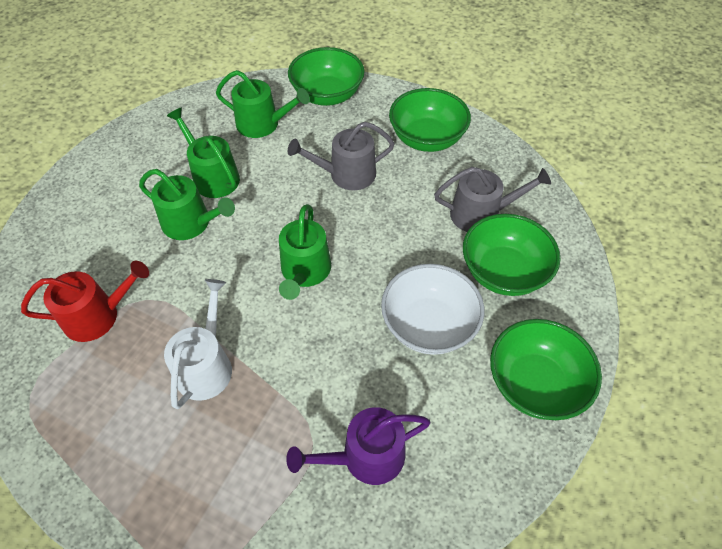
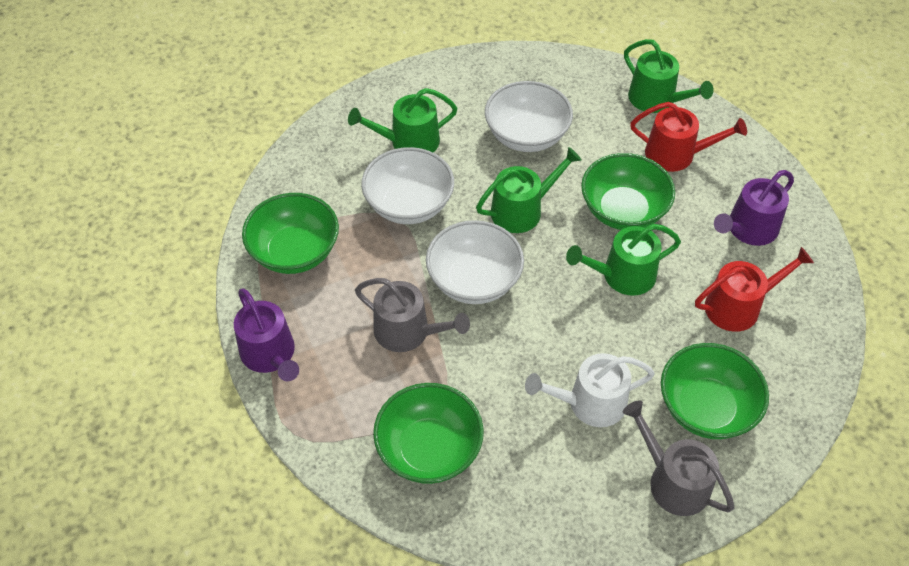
purple watering can: [286,407,430,485] = 1 -> [234,289,299,381] [714,170,794,246] = 2
red watering can: [21,261,149,342] = 1 -> [630,102,747,172] [695,247,814,332] = 2
white bowl: [381,264,484,355] = 1 -> [361,147,454,224] [426,220,524,304] [485,81,573,152] = 3

